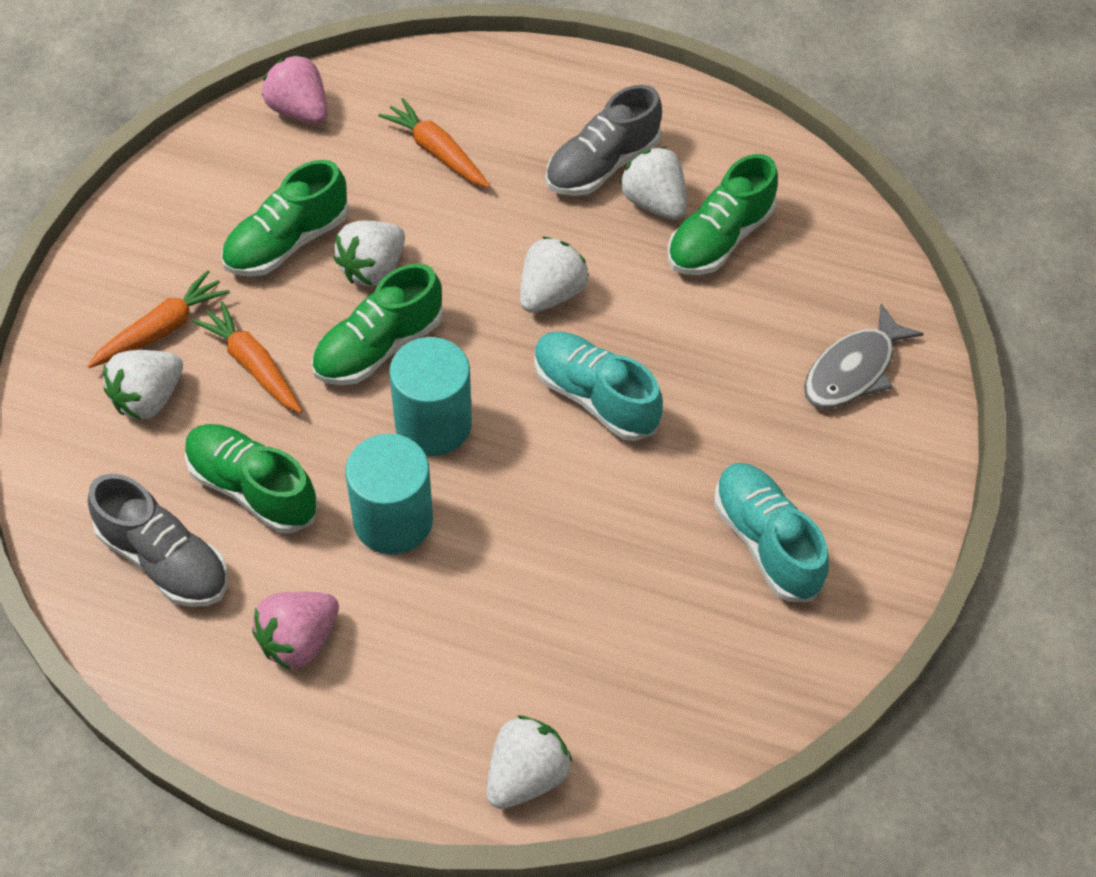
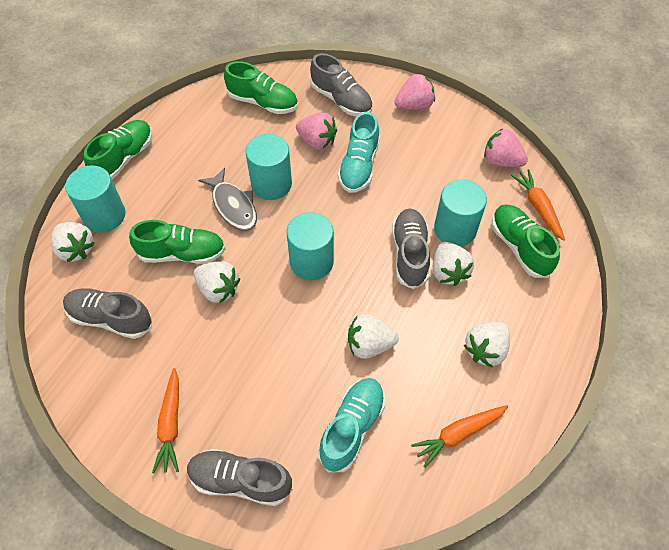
grey shoe: [88,474,228,607] [546,85,662,196] = 2 -> [63,288,152,339] [187,449,293,506] [310,53,373,116] [392,208,430,289] = 4
pink strawberry: [252,591,339,670] [262,55,328,124] = 2 -> [296,112,337,150] [394,74,435,110] [484,129,528,167] = 3
turquoise cylinder: [345,434,433,554] [389,337,472,456] = 2 -> [65,165,125,233] [246,134,292,200] [287,212,334,280] [434,179,487,247] = 4

